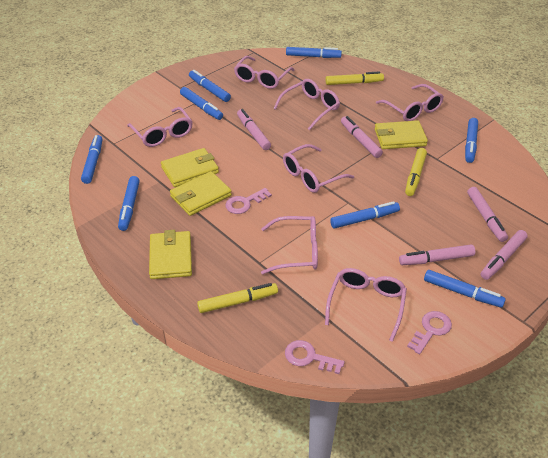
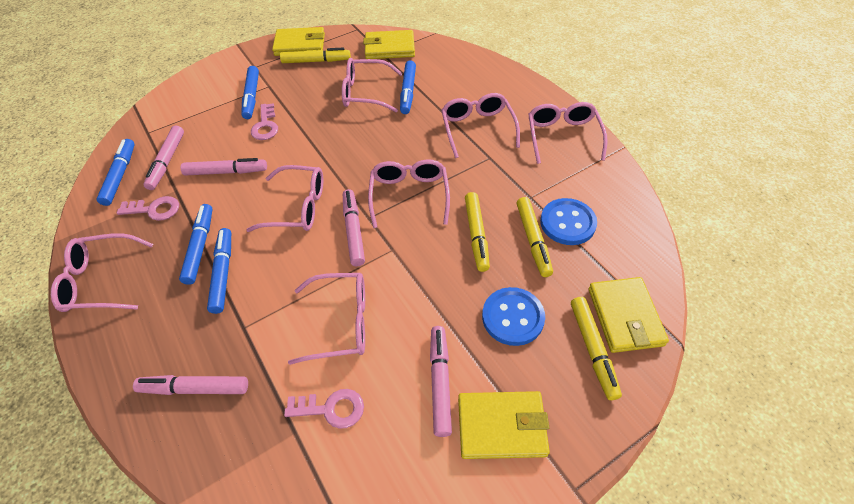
blue button: none = 0 -> [482,287,545,346] [540,198,597,245] = 2
blue marker: [81,135,102,184] [118,176,140,231] [180,87,223,120] [189,70,231,102] [286,47,342,58] [330,201,400,229] [424,270,506,308] [465,118,478,163] = 8 -> [97,139,135,206] [179,204,213,285] [207,228,231,314] [241,66,259,119] [400,60,416,114] = 5
yellow marker: [197,283,278,313] [325,71,384,85] [405,148,427,196] = 3 -> [280,48,351,63] [465,192,490,272] [517,197,553,277] [571,297,622,400] = 4

